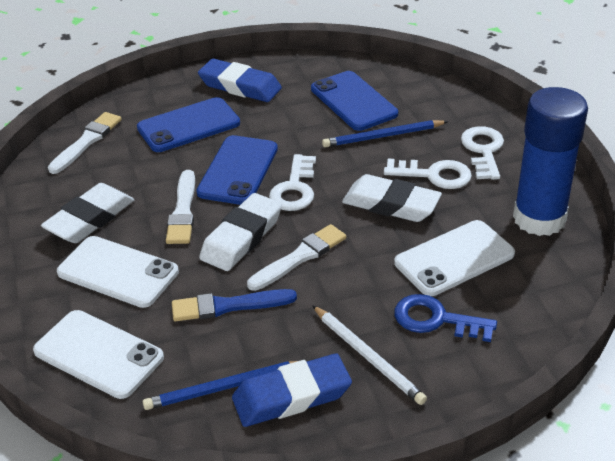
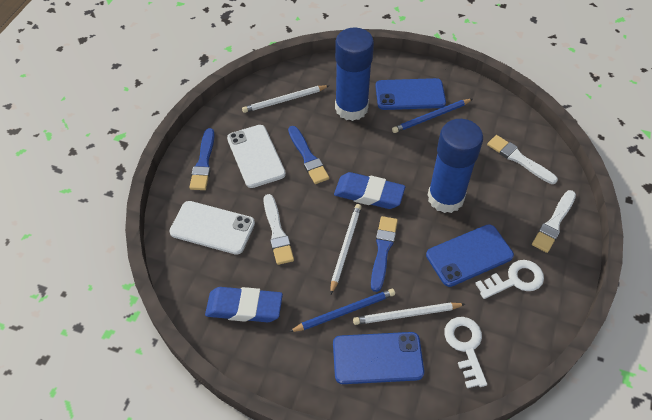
blue brush: [172,289,297,321] = 1 -> [189,128,215,190] [288,126,329,184] [371,216,398,292] = 3
blue glue stick: [513,87,588,236] = 1 -> [335,28,374,121] [427,119,483,213] = 2
blue key: [394,294,497,342] = 1 -> none = 0
white eraser: [41,183,134,243] [199,193,282,271] [342,174,442,222] = 3 -> none = 0
white key: [269,154,316,211] [384,159,472,189] [461,126,504,180] = 3 -> [444,317,487,388] [475,260,544,299] = 2
white pencil: [312,305,427,405] = 1 -> [242,85,330,113] [330,204,362,295] [353,302,465,325] = 3
white phone: [33,310,164,399] [57,236,179,308] [394,220,515,296] = 3 -> [169,201,255,255] [227,125,286,188] = 2

